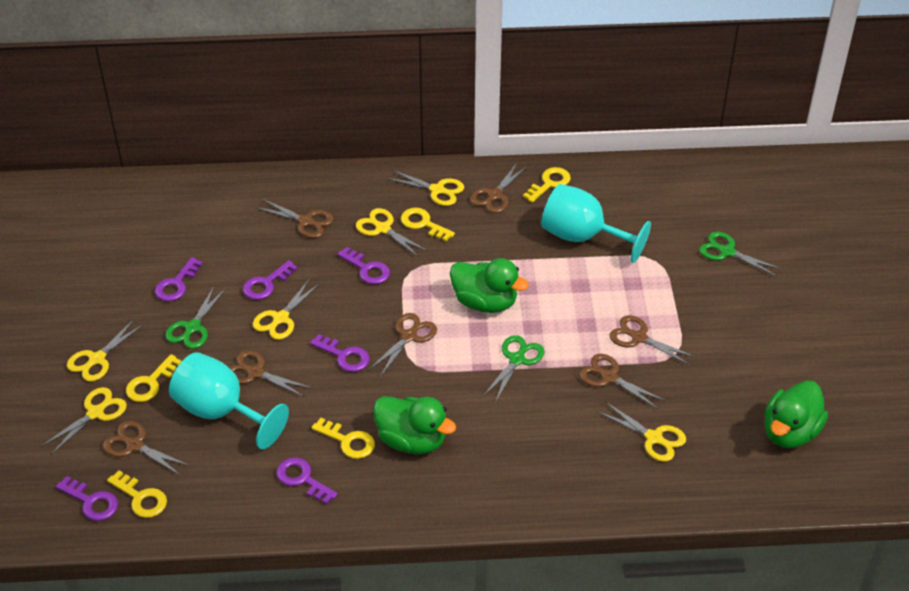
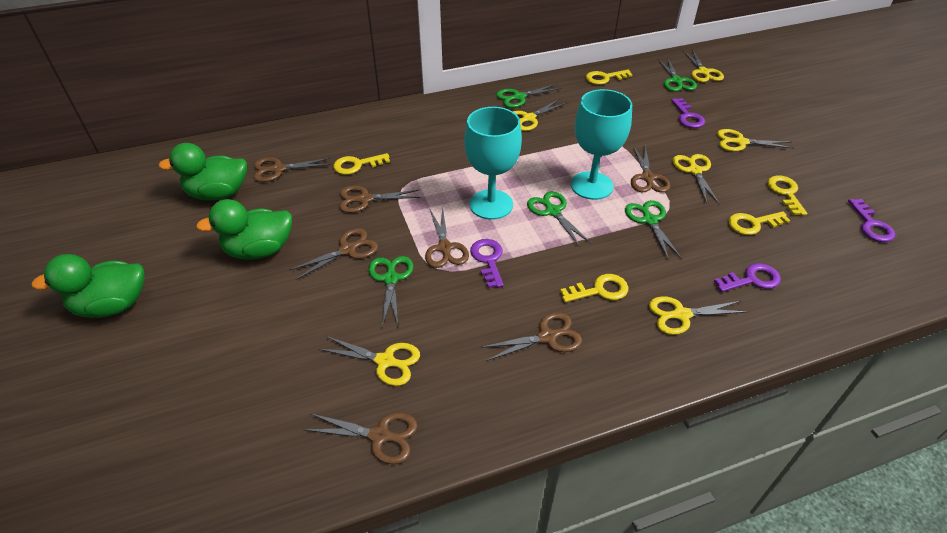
green scissors: [165,286,226,349] [483,335,544,403] [699,232,782,277] = 3 -> [368,256,413,327] [496,84,562,108] [527,191,592,247] [625,200,682,260] [658,57,697,92] = 5
purple key: [56,476,118,521] [155,257,203,301] [243,260,298,300] [276,457,338,505] [310,334,370,372] [337,247,390,284] = 6 -> [470,239,504,288] [671,98,705,128] [714,263,781,292] [848,199,895,242] = 4

